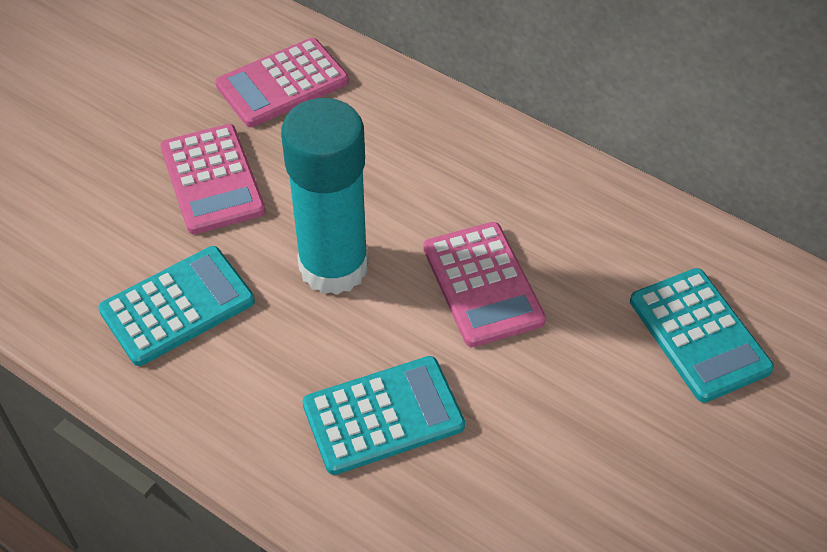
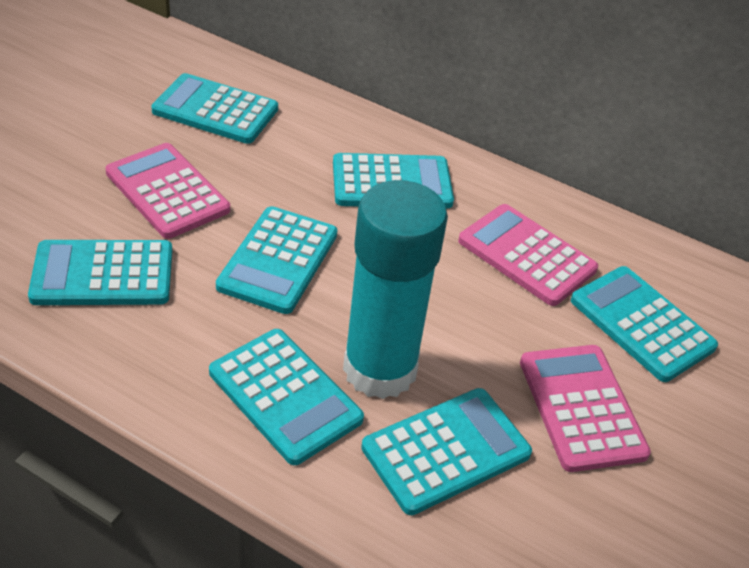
turquoise calculator: [98,246,255,366] [303,356,465,475] [630,268,774,403] = 3 -> [28,240,172,305] [151,73,278,144] [209,329,364,465] [216,206,337,314] [333,153,454,209] [361,388,532,515] [571,266,718,382] = 7

